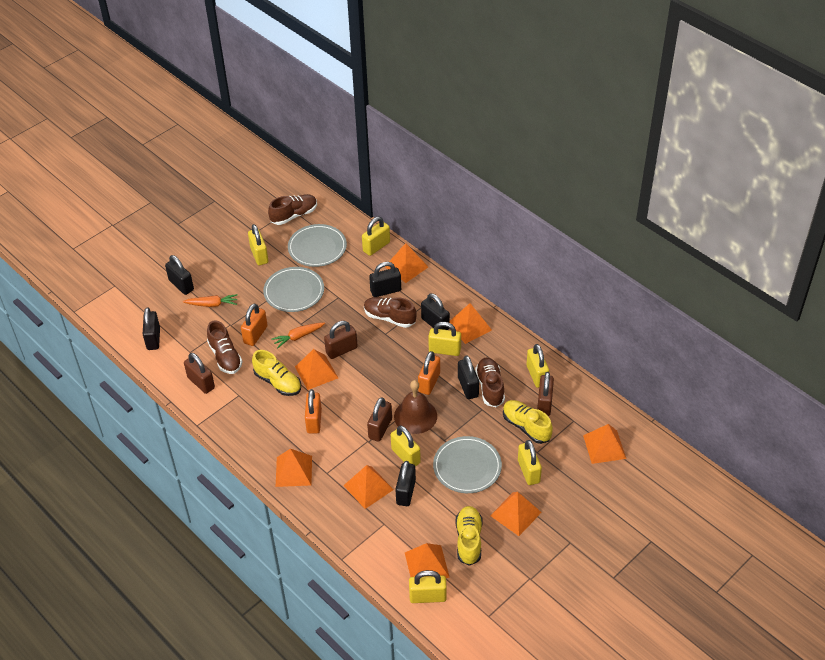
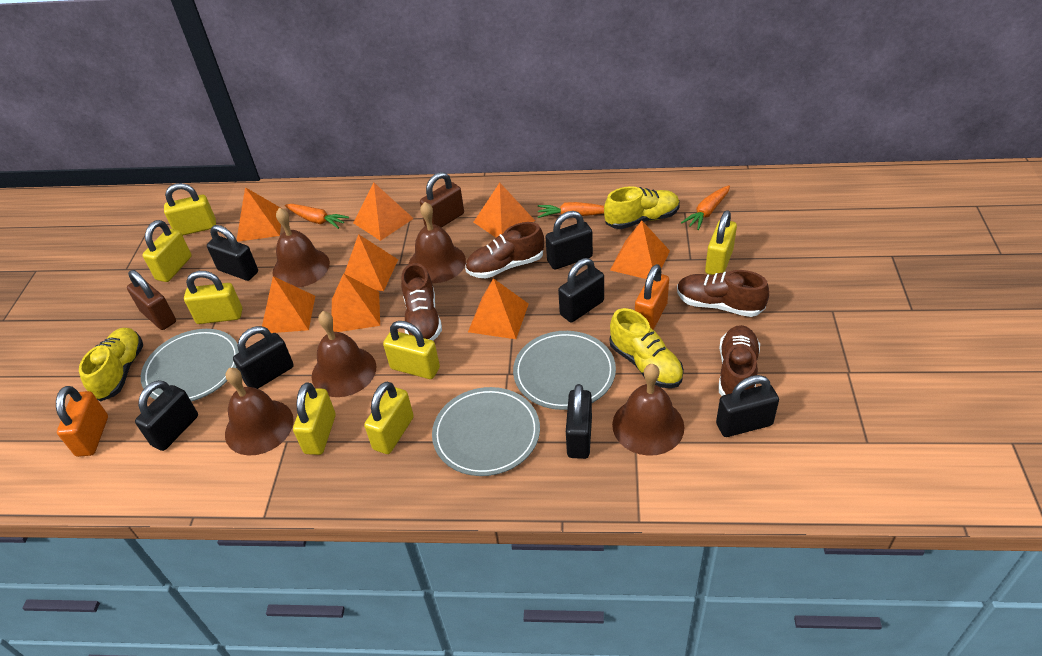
black padlock: [143,307,160,350] [165,255,194,295] [369,262,401,297] [395,461,416,506] [421,293,450,330] [458,355,479,399] = 6 -> [135,380,198,451] [207,225,258,281] [233,326,294,389] [545,211,593,270] [558,258,604,322] [566,384,592,459] [716,375,779,437] = 7
brown bell: [394,380,437,434] = 1 -> [225,368,294,456] [272,207,330,287] [312,311,376,397] [409,202,466,283] [612,364,685,456] = 5
brown padlock: [184,353,215,394] [324,321,358,359] [367,397,392,442] [537,372,554,416] = 4 -> [127,270,176,330] [420,172,464,228] = 2
orange carrot: [183,294,238,307] [271,323,325,349] = 2 -> [285,204,349,229] [538,202,604,218] [681,185,730,230] = 3
orange padlock: [241,303,268,346] [305,389,322,433] [418,351,440,395] = 3 -> [56,386,108,457] [635,264,669,330] = 2

